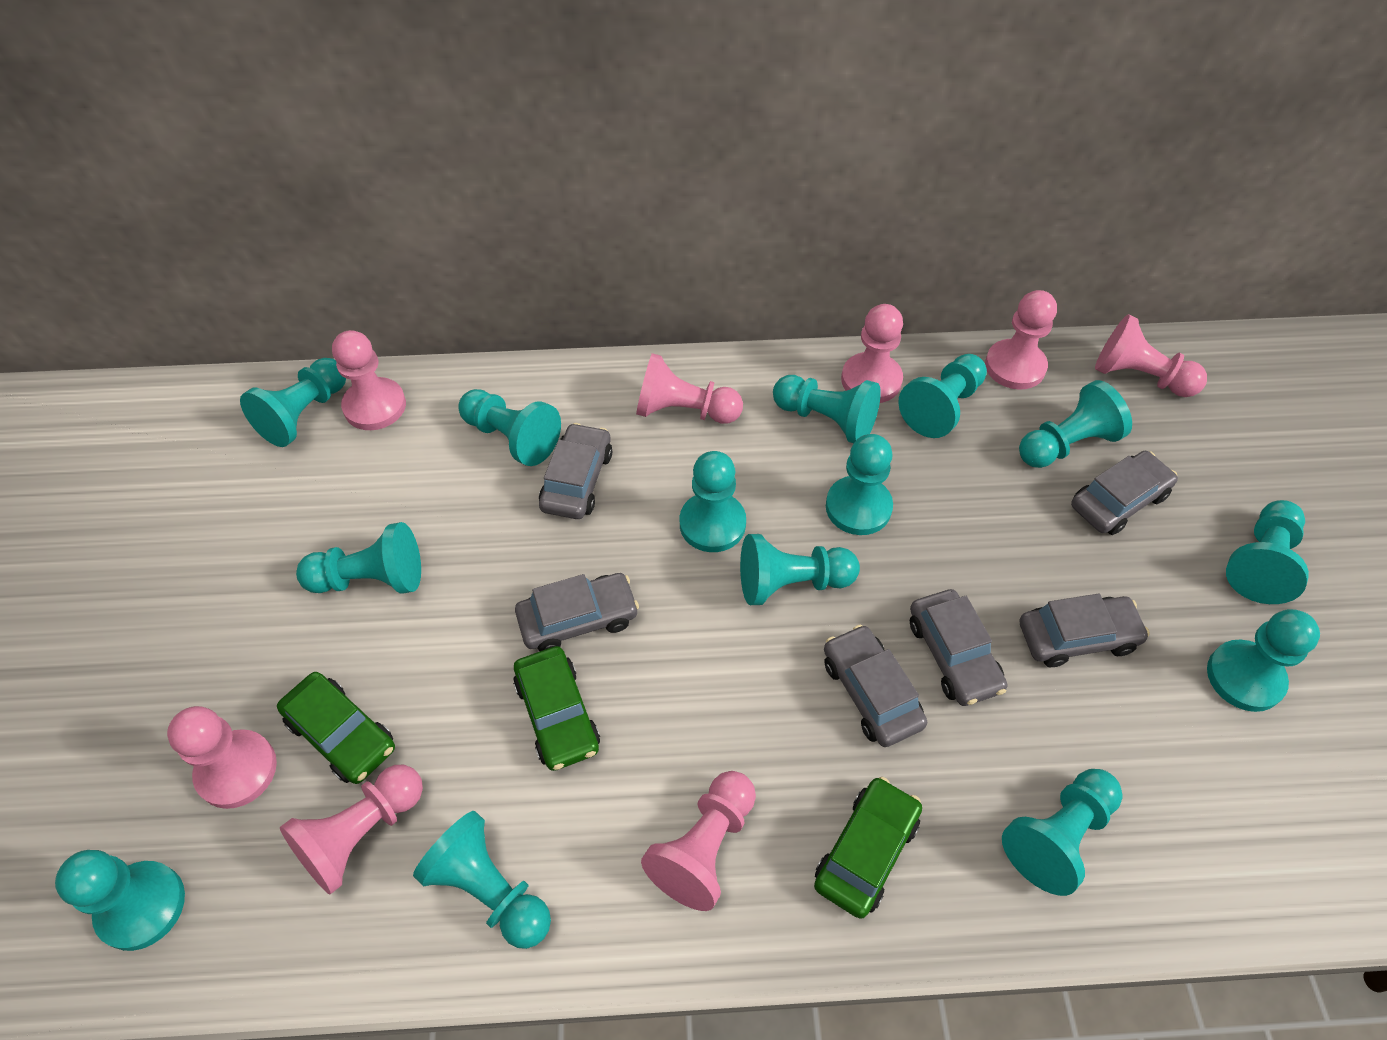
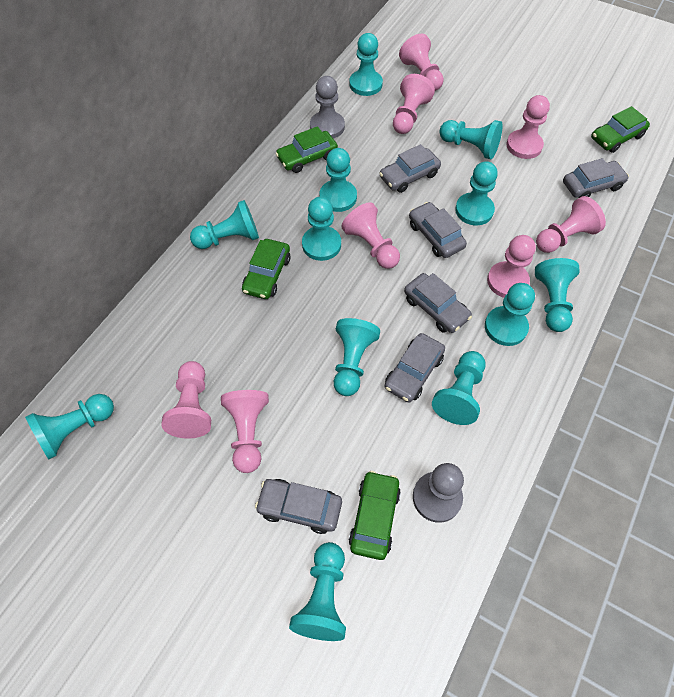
green car: [277,672,395,784] [513,646,600,771] [814,777,922,919] = 3 -> [242,239,290,299] [275,126,338,173] [349,471,401,560] [591,106,650,153] = 4
grey pawn: none = 0 -> [310,76,345,139] [413,463,464,523] = 2
turquoise pawn: [55,850,185,951] [240,358,346,447] [296,522,421,594] [413,811,551,949] [458,389,561,466] [679,451,746,552] [740,534,860,605] [773,375,881,443] [826,434,893,535] [898,354,987,438] [1002,769,1123,896] [1019,380,1132,468] [1207,609,1320,712] [1226,500,1309,604] = 14 -> [25,394,114,459] [190,200,259,249] [289,542,346,641] [302,197,341,261] [319,148,357,212] [334,318,380,396] [349,33,383,96] [432,351,485,425] [439,120,502,159] [455,161,498,225] [485,283,535,346] [535,258,580,332] = 12

